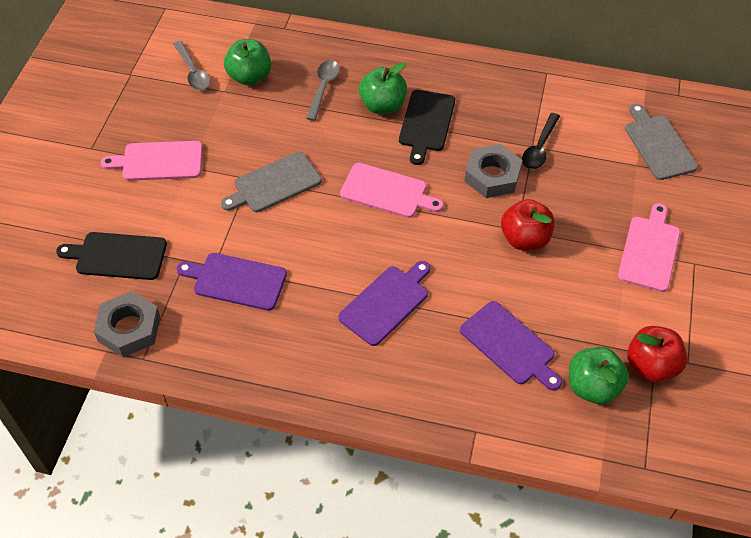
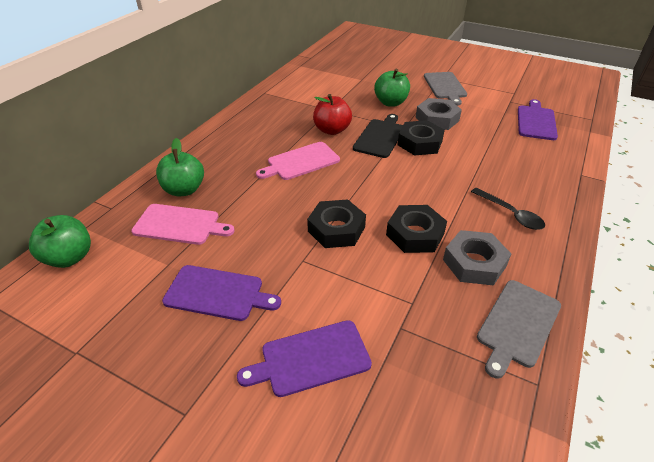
black cutting board: [56,232,167,280] [399,90,455,165] = 2 -> [353,114,403,158] = 1
black nut: none = 0 -> [307,200,366,248] [386,205,447,253] [398,120,445,156] = 3
grey spoon: [173,41,211,90] [306,60,340,121] = 2 -> none = 0
pink cutting board: [101,141,203,181] [340,163,444,218] [618,203,680,292] = 3 -> [131,204,235,245] [256,142,340,180] = 2
red apple: [501,199,554,250] [627,326,687,383] = 2 -> [313,94,352,135] = 1

